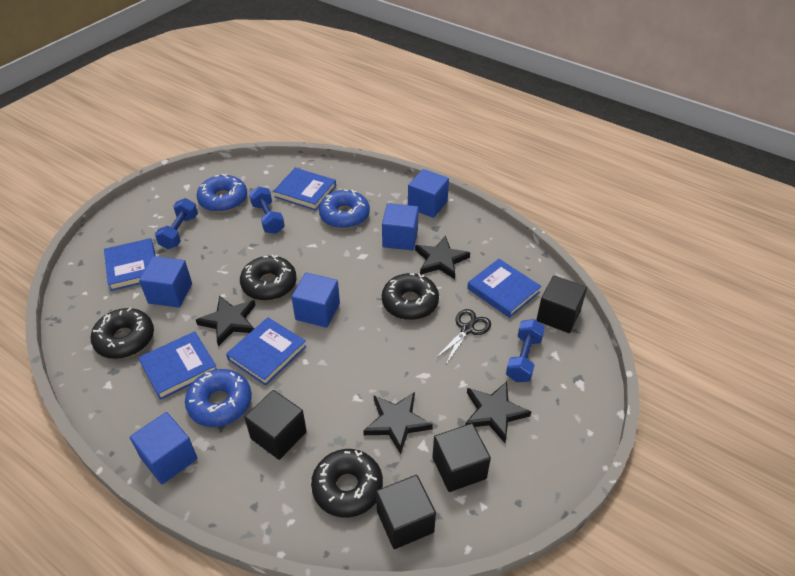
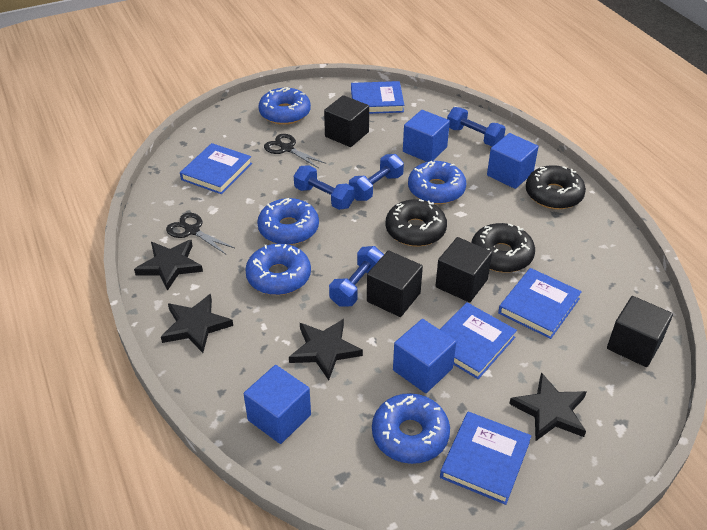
black donut: [91,307,154,359] [240,255,297,301] [311,449,383,517] [382,273,439,320] = 4 -> [385,199,447,247] [471,223,535,273] [526,165,586,209] = 3
black scissors: [435,309,491,364] = 1 -> [166,213,234,254] [264,134,326,168] = 2
blue cube: [130,412,197,484] [139,256,192,308] [292,272,340,328] [382,203,419,250] [408,169,449,218] = 5 -> [244,365,311,444] [393,319,456,393] [403,110,450,162] [487,133,539,189] = 4
blue donut: [185,369,252,427] [197,174,247,212] [319,190,370,229] = 3 -> [245,244,311,295] [257,198,319,245] [258,87,311,125] [372,393,450,464] [408,161,466,204] = 5
blue dumbbell: [155,198,198,249] [249,187,285,234] [506,319,545,382] = 3 -> [294,165,355,210] [329,246,384,307] [349,154,404,201] [447,107,506,146] = 4

